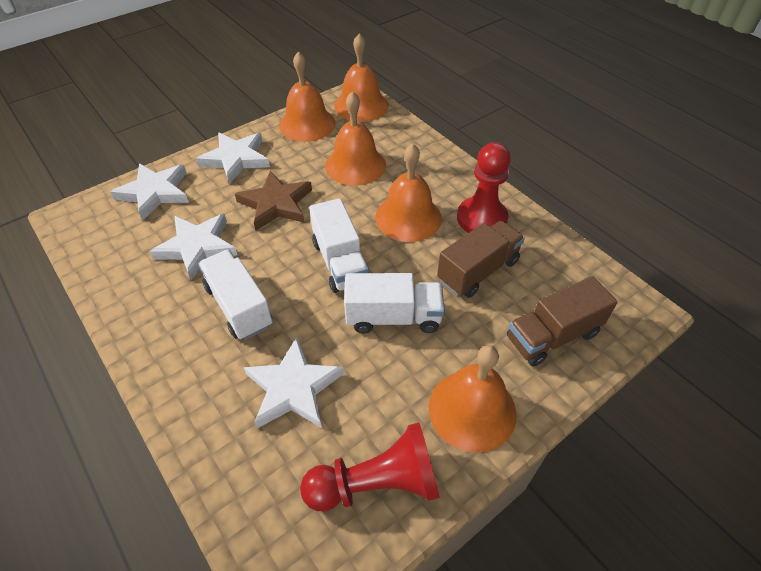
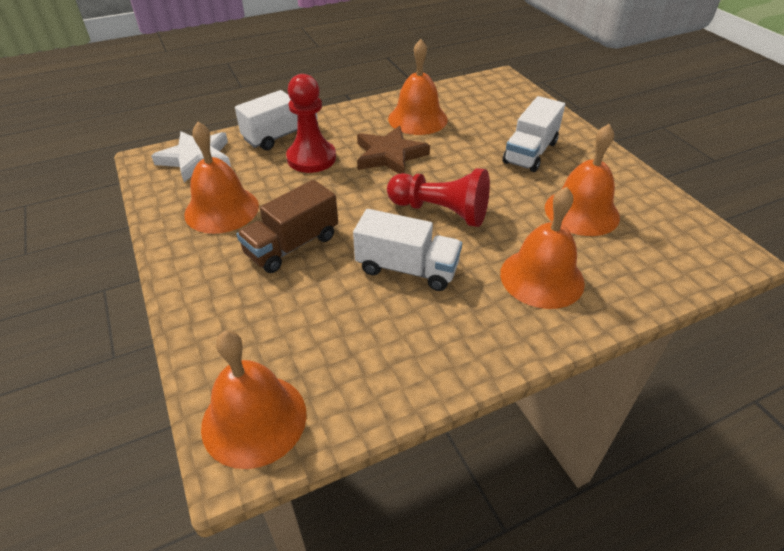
brown truck: [437,221,525,298] [507,276,618,366] = 2 -> [237,180,338,273] = 1
white star: [110,163,189,221] [150,214,237,280] [196,133,270,184] [244,337,344,428] = 4 -> [151,131,231,182] = 1

